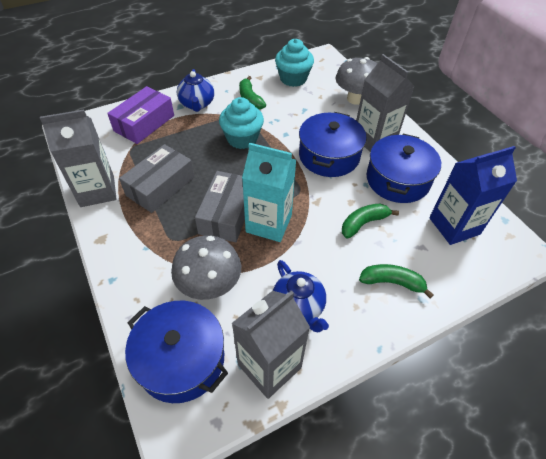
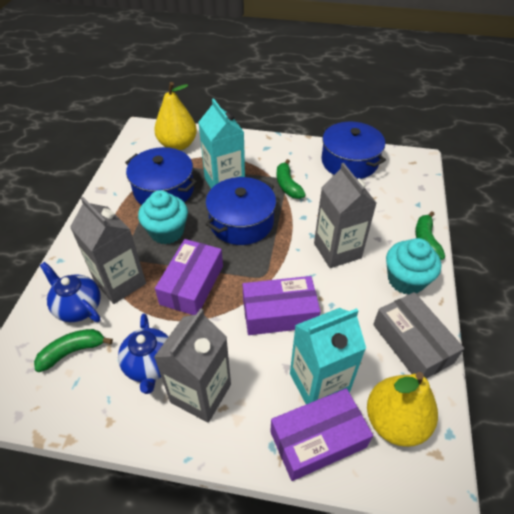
blue carton: [429,146,517,245] = 1 -> none = 0
grey box: [119,144,194,213] [195,171,245,242] = 2 -> [373,292,464,379] = 1
grey mushroom: [171,235,241,300] [336,57,377,105] = 2 -> none = 0
purple box: [107,86,174,144] = 1 -> [155,239,223,315] [243,276,321,335] [270,388,373,481] = 3
turquoise carton: [242,143,296,242] = 1 -> [198,98,245,188] [290,308,366,404] = 2
yellow pear: none = 0 -> [154,82,197,150] [367,372,438,447] = 2

